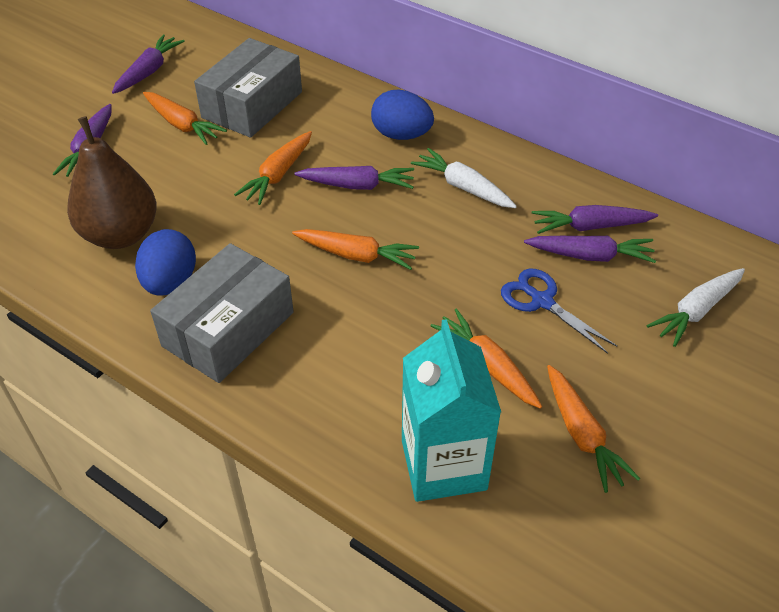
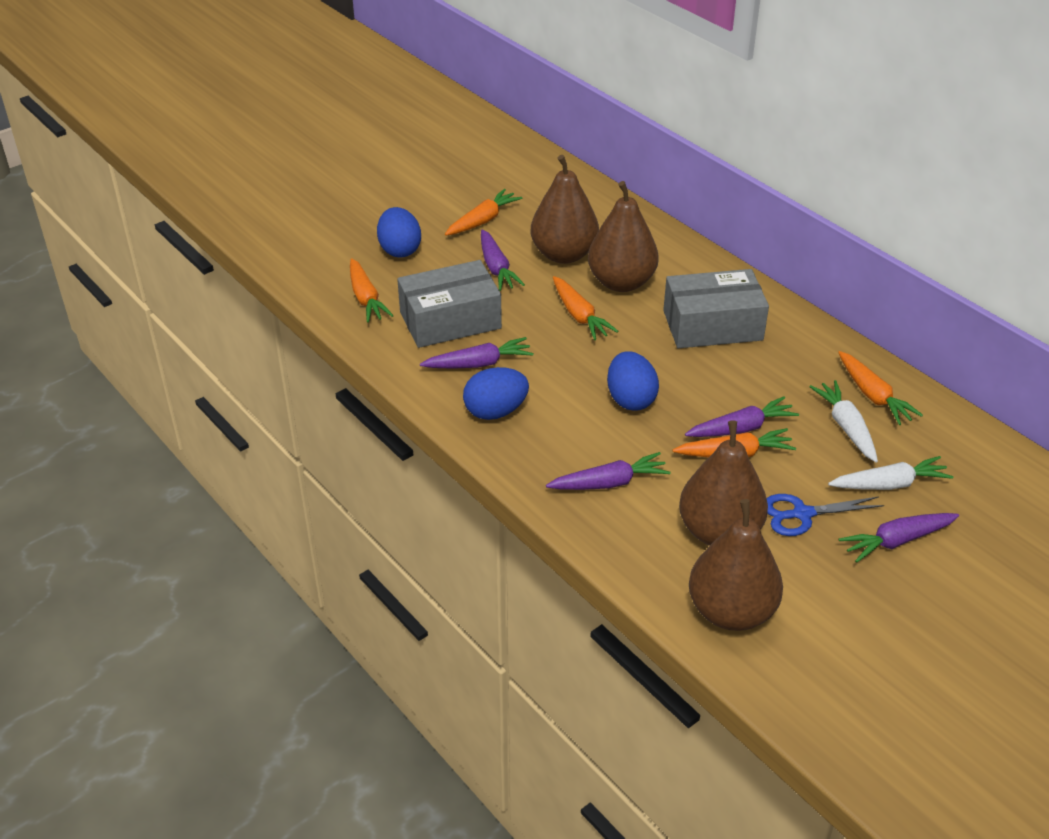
blue egg: [135,229,196,295] [371,89,434,140] = 2 -> [377,207,421,258] [463,367,529,420] [607,351,659,411] = 3
brown pear: [67,116,157,249] = 1 -> [531,155,599,264] [588,181,659,292] [679,420,768,546] [689,499,783,631] = 4
turquoise carton: [402,319,501,502] = 1 -> none = 0

